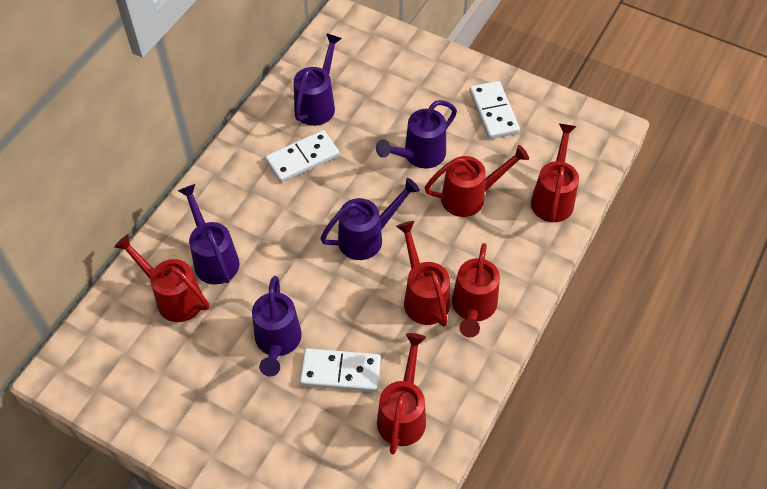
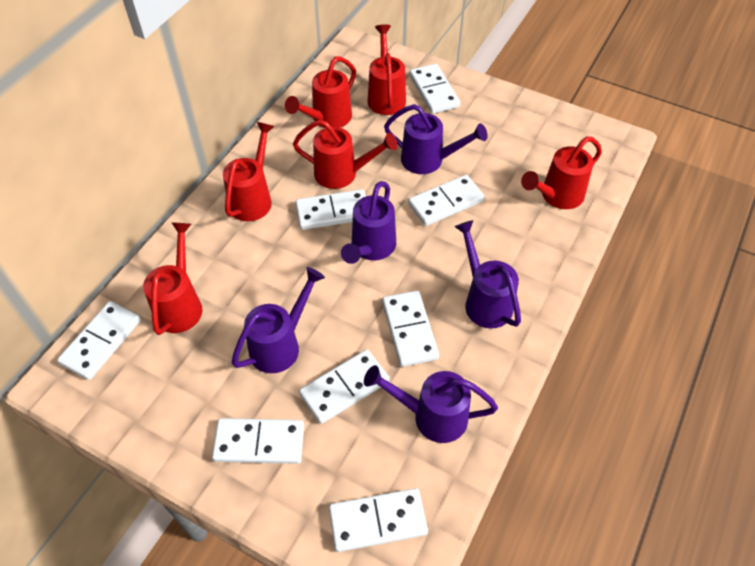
white domino: [265,130,339,183] [300,348,381,392] [469,81,520,139] = 3 -> [57,301,141,380] [212,418,304,464] [295,189,366,230] [299,349,390,424] [329,488,428,552] [382,291,439,367] [408,175,485,226] [409,64,460,114] = 8

